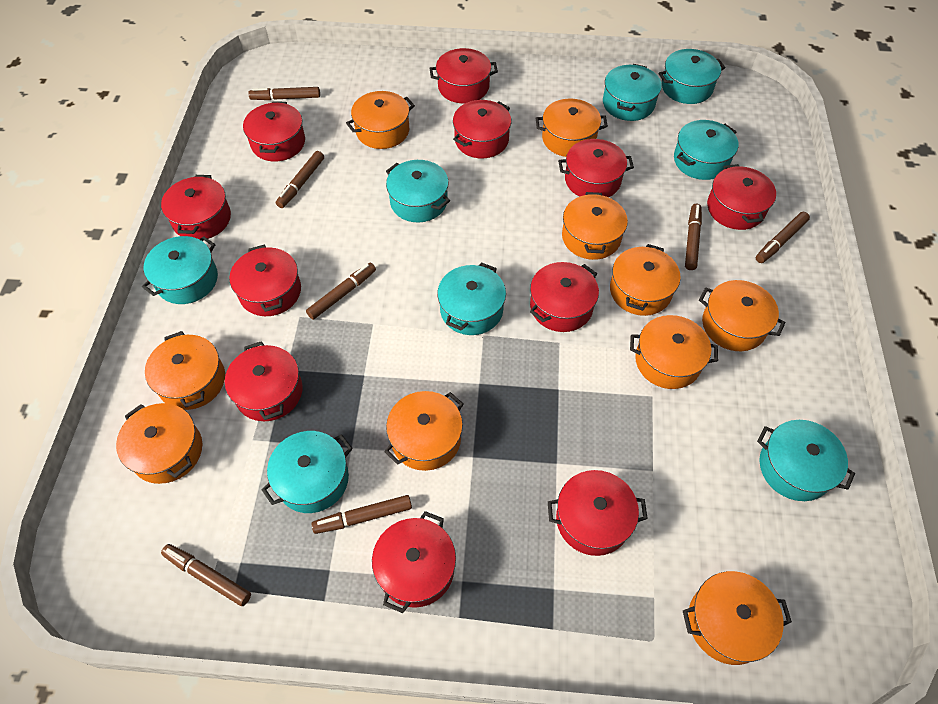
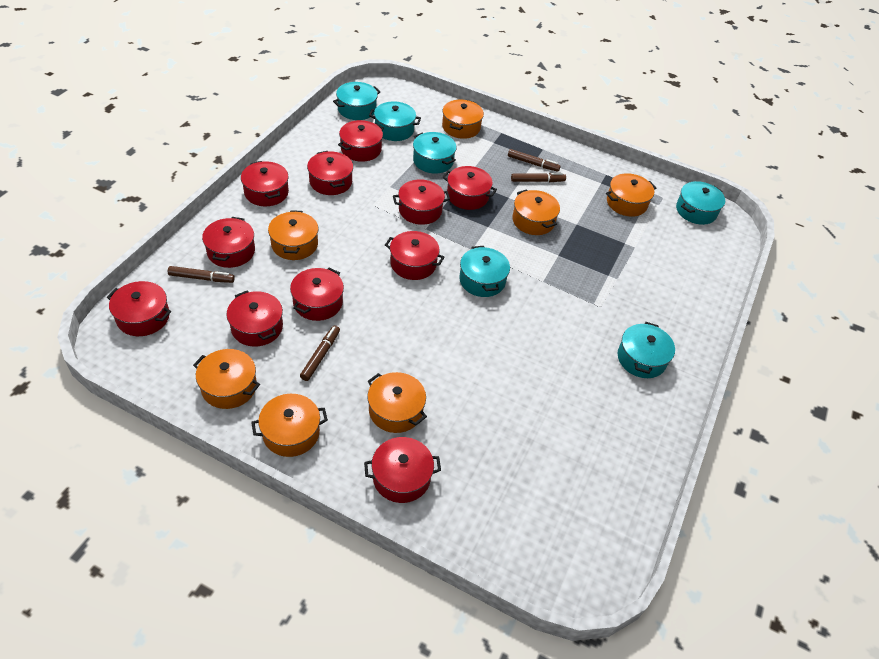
brown marker: [161,544,251,606] [248,87,320,100] [276,151,324,208] [306,263,376,320] [312,495,412,534] [685,204,702,270] [756,212,810,263] = 7 -> [168,266,235,283] [300,325,340,381] [508,149,561,172] [511,173,566,182] = 4
orange pot: [116,403,202,484] [145,331,225,410] [346,91,415,149] [384,391,464,471] [536,98,608,157] [562,192,628,260] [610,244,681,316] [630,315,718,389] [683,571,792,665] [699,280,785,351] = 10 -> [193,349,260,409] [251,394,328,457] [268,210,318,260] [367,372,427,433] [442,100,484,139] [512,189,560,235] [606,173,656,217] = 7
turquoise pot: [142,236,218,304] [262,431,353,513] [386,160,450,222] [437,262,506,335] [603,64,662,121] [658,49,725,104] [674,120,738,180] [757,420,855,501] = 8 -> [333,82,381,120] [369,101,421,141] [413,132,456,174] [459,246,510,297] [618,322,675,378] [676,181,725,225] = 6

